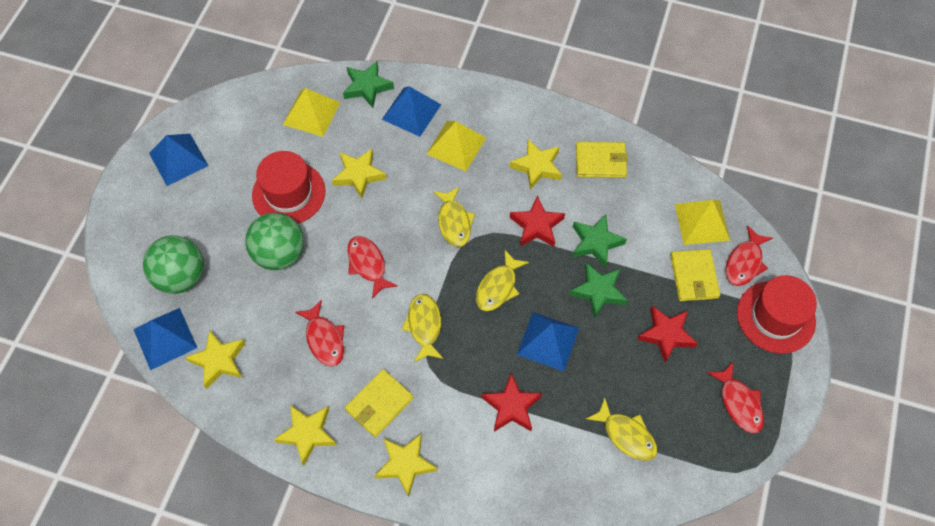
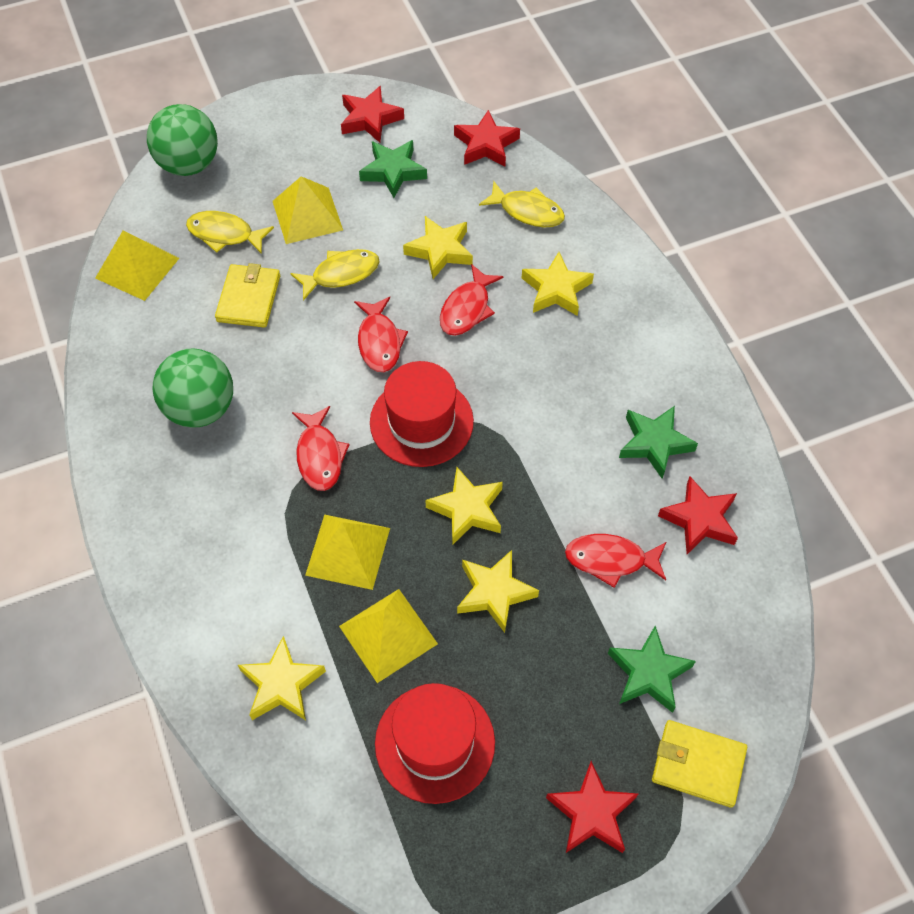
blue pyramid: [133,308,197,370] [149,134,209,186] [382,86,441,137] [517,312,579,371] = 4 -> none = 0
red star: [482,373,542,432] [510,196,565,247] [637,306,698,363] = 3 -> [341,86,404,143] [454,110,520,167] [546,761,638,853] [658,477,738,554] = 4
yellow fish: [402,294,444,362] [433,187,475,247] [476,250,529,311] [586,397,657,461] = 4 -> [186,211,274,254] [290,249,380,301] [479,181,565,227] = 3
yellow pyramid: [283,88,341,137] [427,121,486,171] [675,200,730,245] = 3 -> [95,230,179,301] [273,176,343,244] [305,514,390,590] [339,589,438,683] = 4
yellow wallet: [345,369,414,437] [576,142,628,178] [670,249,720,301] = 3 -> [215,263,280,328] [652,720,747,808] = 2

